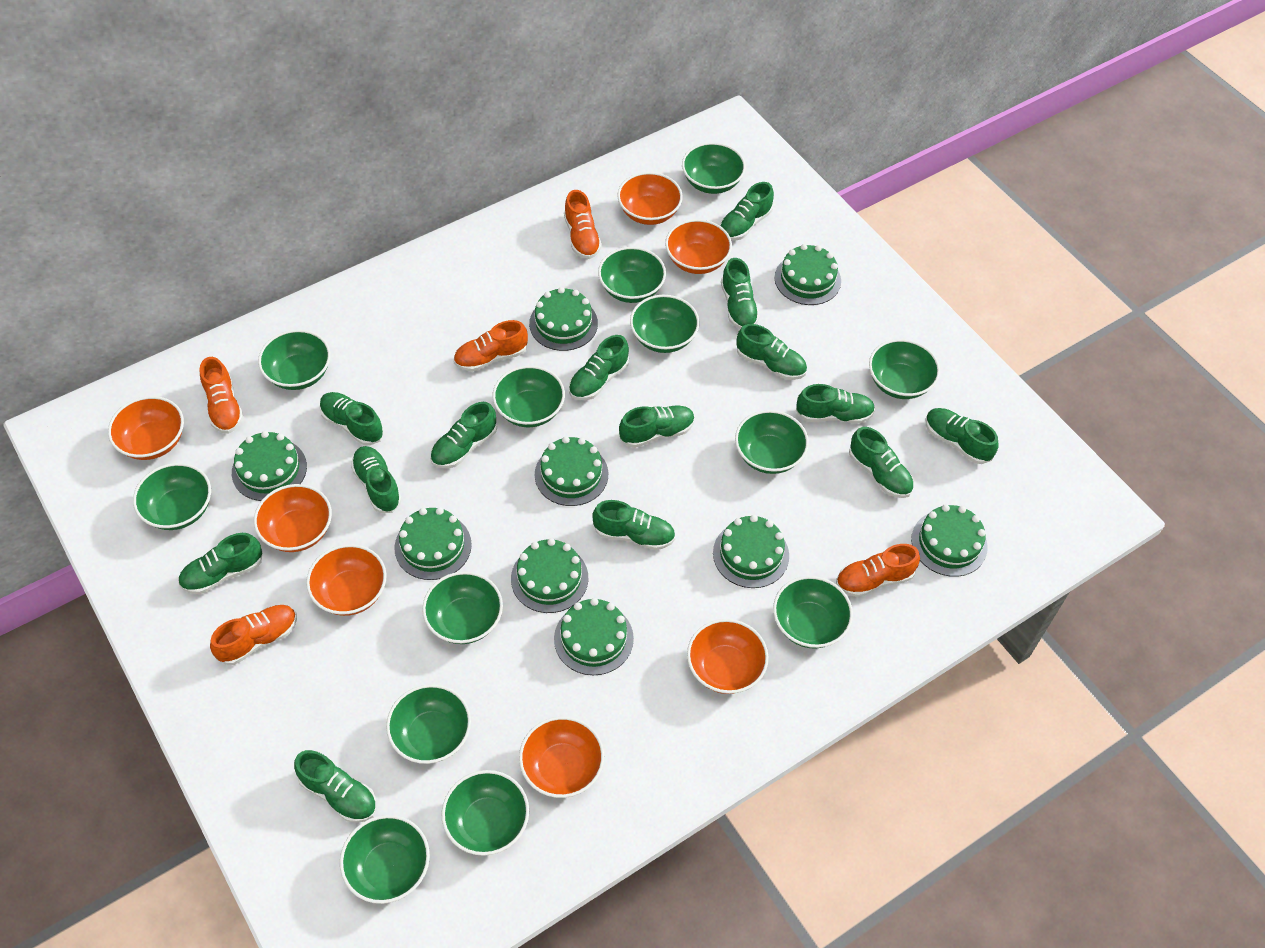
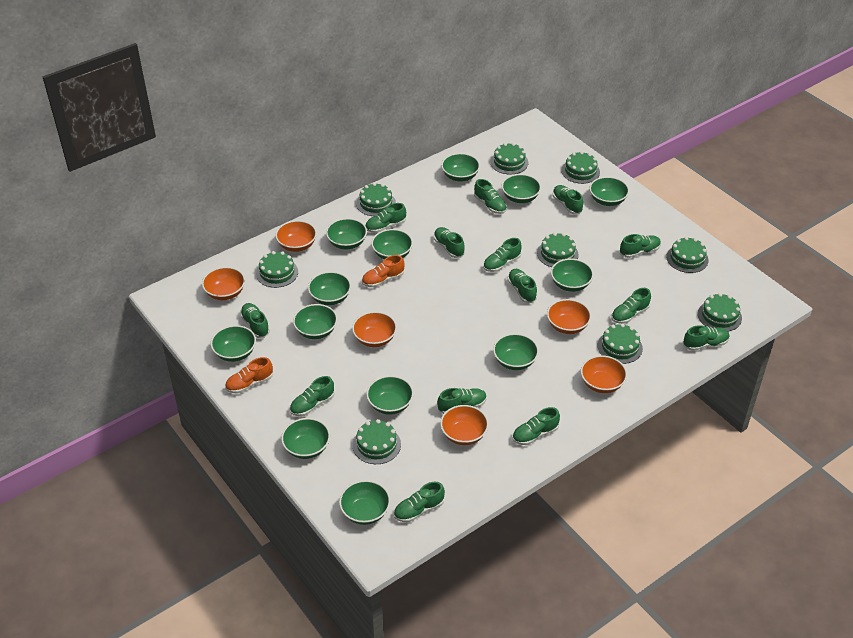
orange bowl: [108,396,184,460] [254,484,332,552] [306,544,387,616] [519,716,604,798] [617,172,683,225] [665,219,732,274] [687,619,769,694] = 7 -> [202,267,245,300] [275,220,317,252] [352,312,397,347] [440,405,489,445] [547,299,591,334] [581,355,627,393] = 6
orange shoe: [200,357,244,433] [210,605,297,665] [453,320,528,372] [564,190,602,259] [836,544,920,597] = 5 -> [225,357,273,393] [362,255,405,287] = 2

